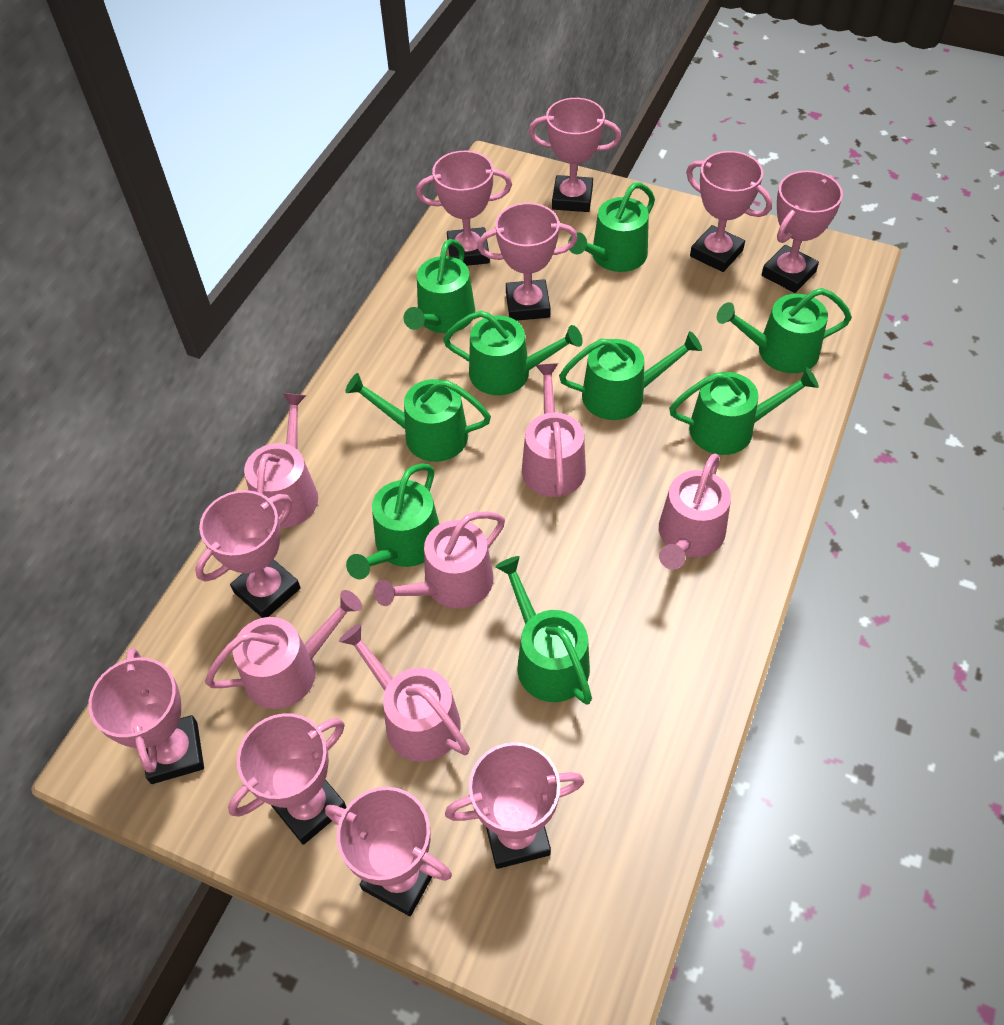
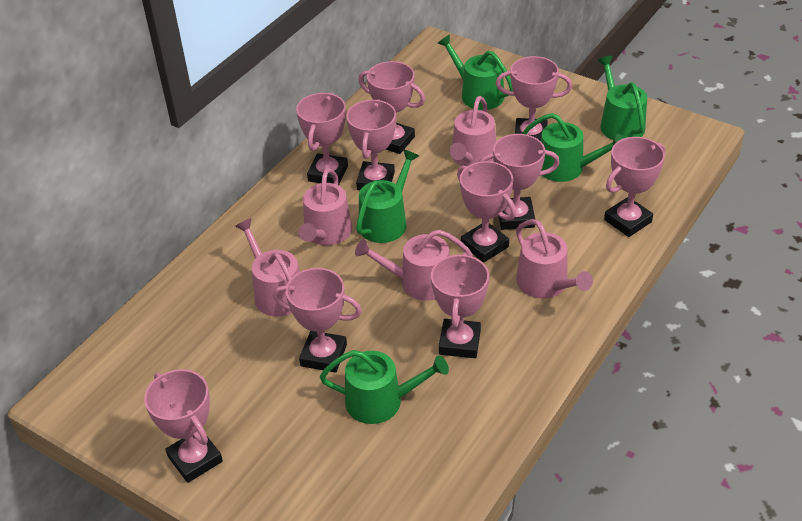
green watering can: [345,373,491,462] [346,464,439,579] [404,239,475,333] [443,311,583,395] [495,556,592,705] [559,331,702,420] [568,182,655,272] [669,367,819,455] [717,288,852,373] = 9 -> [320,350,449,424] [356,149,419,243] [437,34,513,110] [522,113,624,182] [597,56,647,140] = 5
pink watering can: [205,590,362,709] [244,393,318,528] [339,624,470,762] [374,512,505,608] [522,363,586,497] [659,453,731,570] = 6 -> [235,218,300,316] [299,168,352,245] [355,230,473,300] [450,96,496,166] [516,219,593,298] = 5

